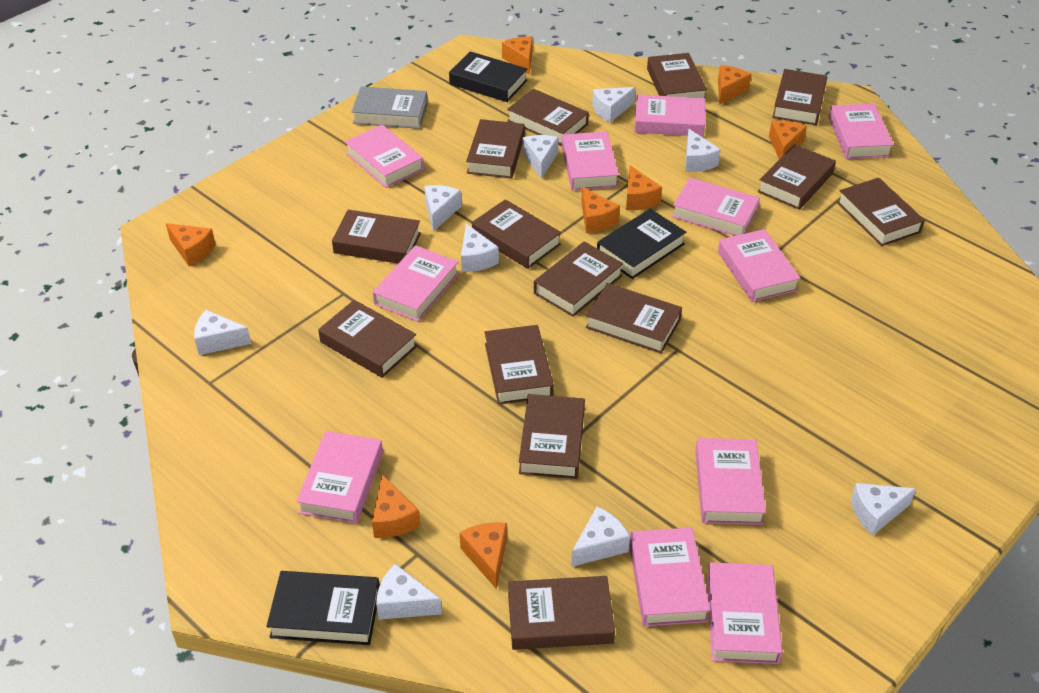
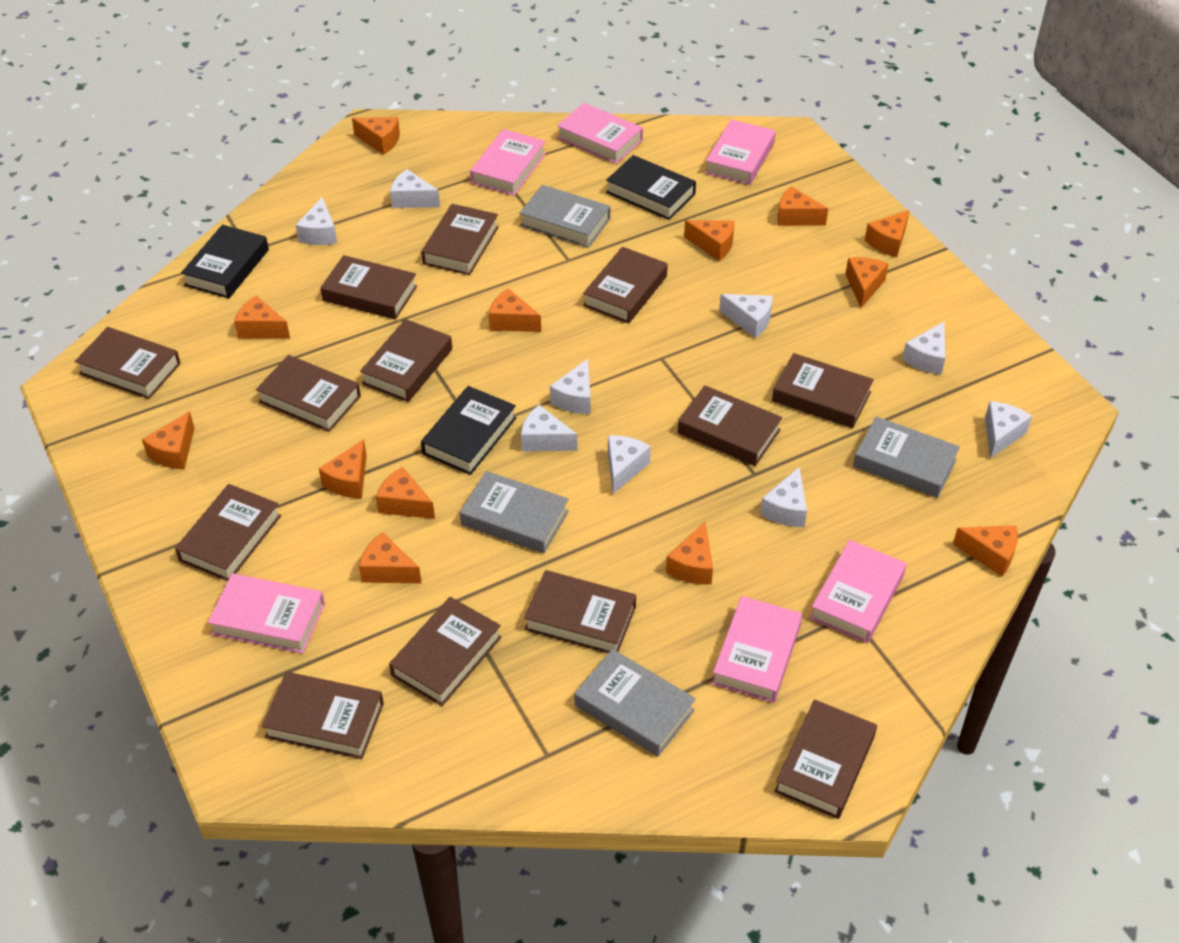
brown book: [318,300,417,378] [332,210,421,263] [466,119,525,178] [472,199,561,269] [485,325,554,405] [507,89,589,145] [508,576,615,650] [519,394,585,479] [534,241,624,317] [586,283,682,353] [647,53,707,102] [758,144,836,210] [772,69,827,125] [837,178,925,246] = 14 -> [75,327,181,399] [175,484,281,581] [256,355,361,432] [262,672,384,759] [320,255,417,320] [360,319,452,402] [389,597,502,706] [421,204,499,275] [524,570,636,653] [583,247,668,324] [678,385,782,466] [772,353,874,428] [774,700,877,819] = 13
grey book: [351,86,428,129] = 1 -> [460,471,569,553] [520,185,610,248] [575,649,696,756] [853,416,960,498] = 4
orange cheese: [166,223,216,266] [372,474,420,538] [460,522,507,589] [502,36,533,75] [581,187,620,233] [626,165,662,210] [718,65,751,105] [769,120,807,159] = 8 -> [142,411,194,469] [234,296,290,338] [319,439,367,498] [352,117,400,155] [359,532,421,583] [376,467,435,519] [489,288,541,332] [666,522,713,585] [684,220,734,261] [777,186,828,226] [845,257,889,308] [865,210,910,257] [953,525,1018,576] = 13
pink book: [296,431,383,524] [345,125,424,188] [373,245,459,322] [562,131,619,190] [629,527,710,626] [634,94,705,137] [672,178,760,236] [695,438,766,525] [706,562,783,664] [718,229,801,302] [829,104,894,159] = 11 -> [208,573,325,654] [470,129,546,196] [557,103,643,164] [705,119,776,185] [712,596,802,703] [810,540,907,643] = 6

